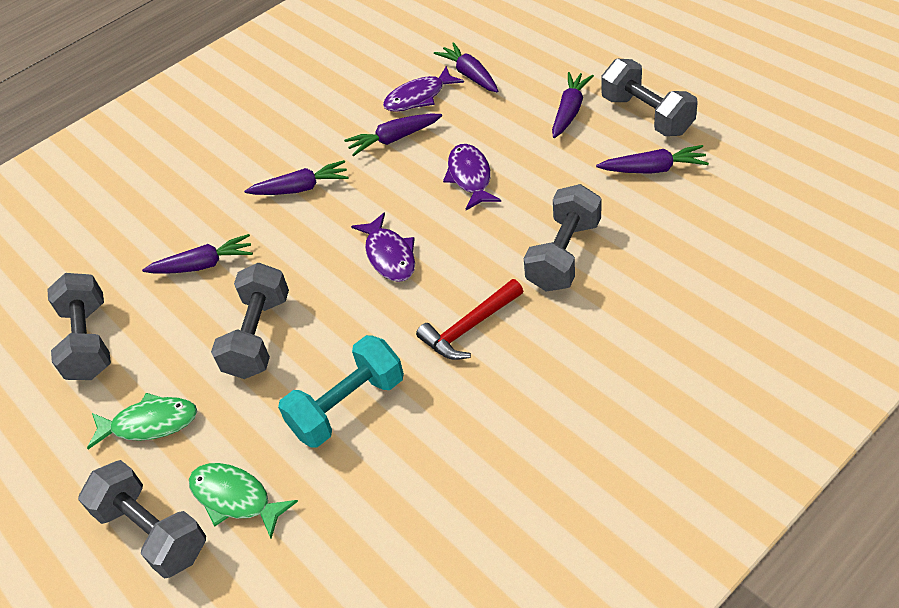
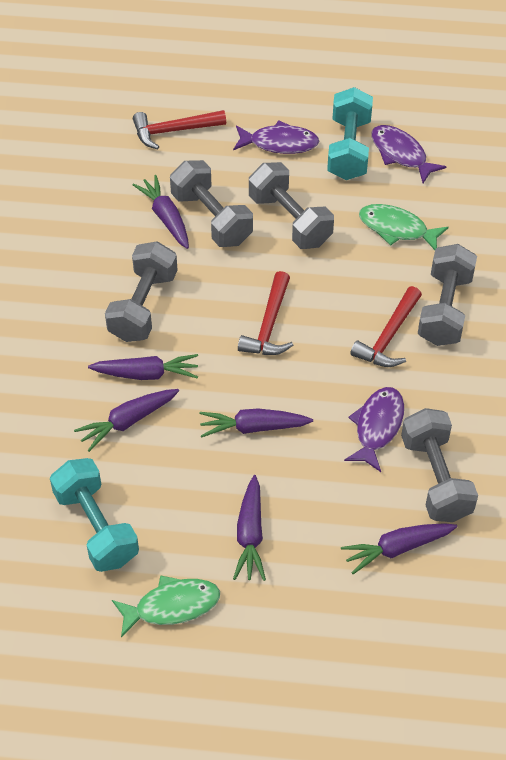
red hammer: [416,279,523,360] = 1 -> [133,110,226,149] [238,271,293,355] [350,286,422,367] = 3
turquoise dumbbell: [278,335,404,448] = 1 -> [50,458,139,572] [327,87,373,180] = 2

